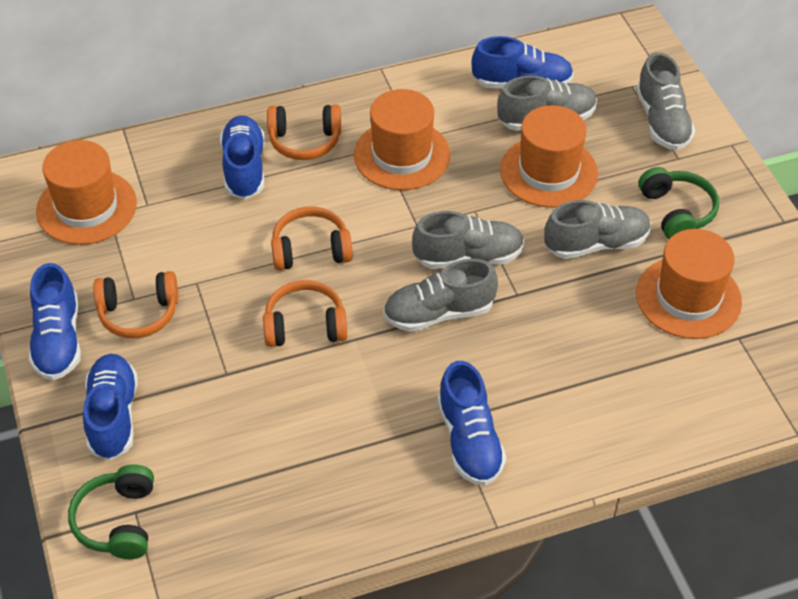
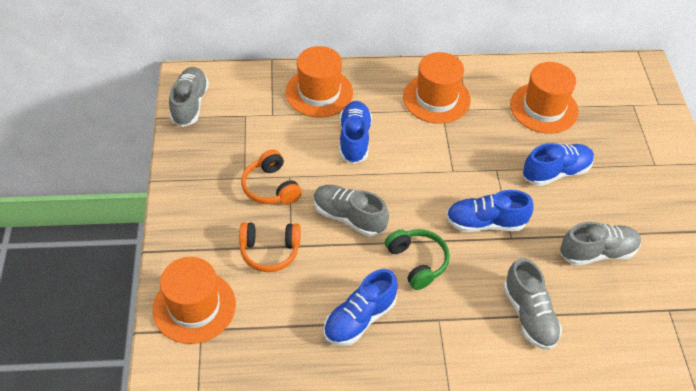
blue shoe: [29,263,81,381] [83,354,138,460] [220,115,265,199] [438,361,506,486] [472,36,574,88] = 5 -> [324,269,398,346] [339,101,372,164] [446,190,534,232] [523,143,594,186] = 4
green headphones: [68,464,154,559] [639,167,719,239] = 2 -> [385,229,450,290] = 1
grey shoe: [383,259,498,332] [412,211,525,269] [497,76,597,131] [544,200,651,259] [636,52,695,150] = 5 -> [169,67,209,127] [314,185,389,237] [503,258,562,350] [560,222,641,266] = 4
orange headphones: [93,271,178,338] [263,280,347,347] [267,105,341,160] [271,207,353,270] = 4 -> [239,222,301,272] [241,150,302,205] = 2

